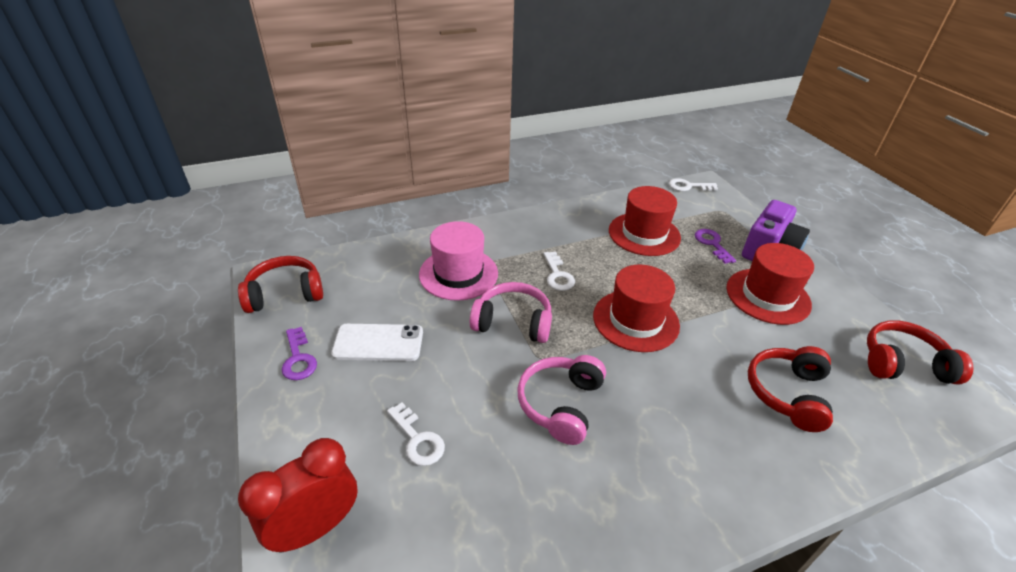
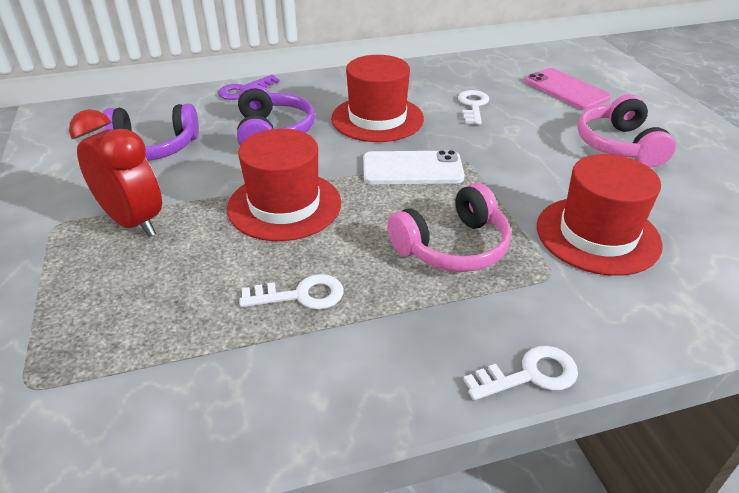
pink hat: [419,221,498,301] = 1 -> none = 0
pink phone: none = 0 -> [525,68,611,110] = 1
purple camera: [742,200,810,261] = 1 -> none = 0
purple headphones: none = 0 -> [102,104,199,161] [237,84,315,145] = 2
purple key: [282,327,317,380] [695,229,736,264] = 2 -> [218,75,280,100] = 1
red headphones: [238,256,323,313] [748,346,833,432] [867,320,974,384] = 3 -> none = 0

